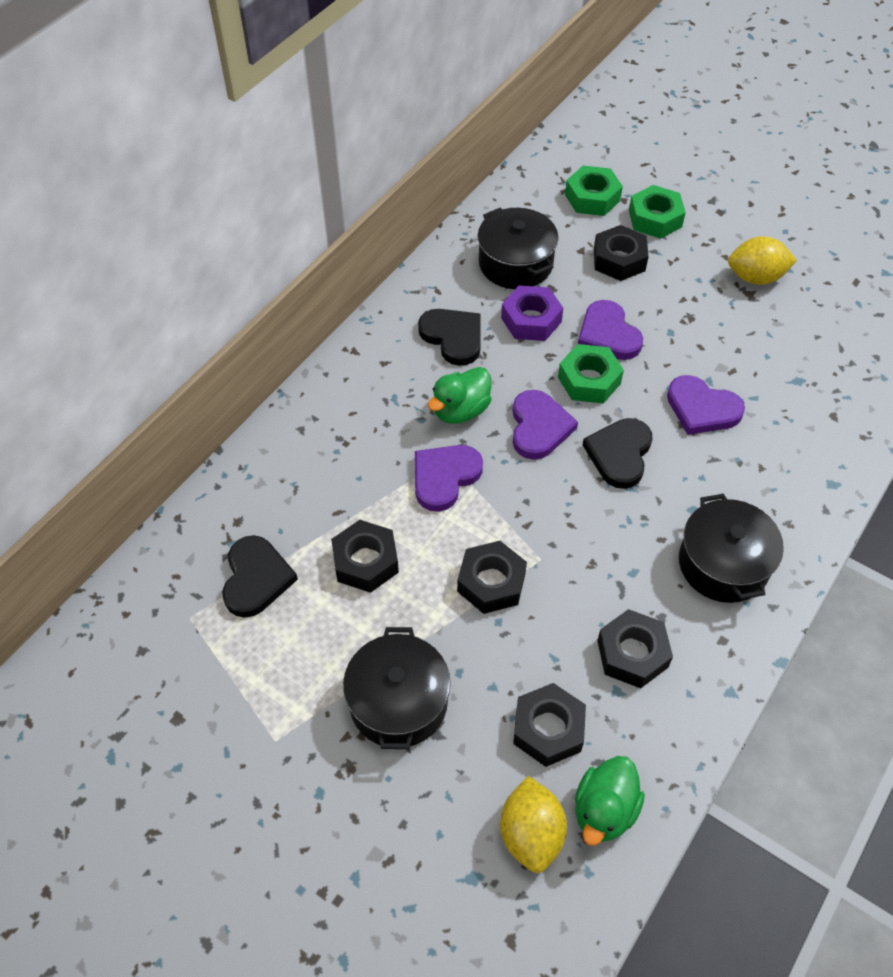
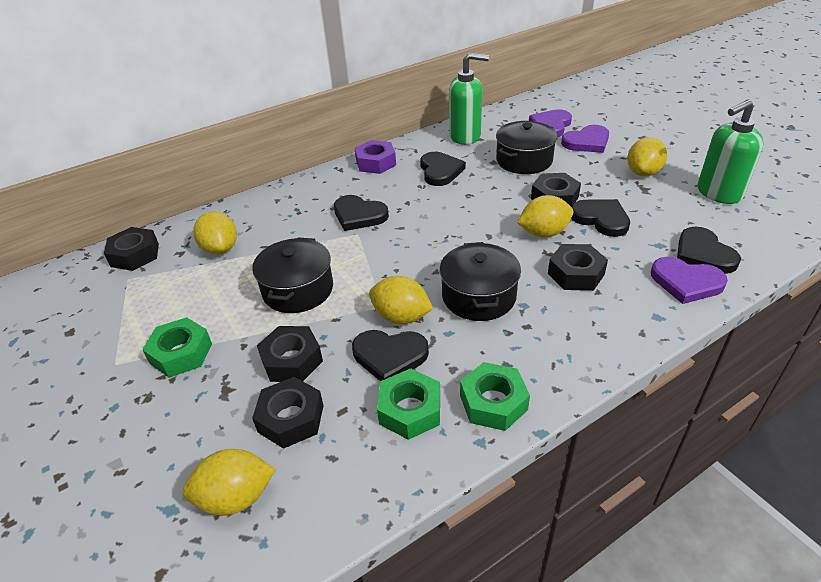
black heart: [222,535,298,618] [418,309,481,366] [583,418,652,489] = 3 -> [334,195,389,231] [352,330,429,381] [420,152,466,186] [571,199,630,237] [677,226,741,274] = 5
green duck: [428,367,492,424] [575,756,645,846] = 2 -> none = 0
green soap dispenser: none = 0 -> [449,53,489,145] [698,99,764,204] = 2
purple heart: [415,445,483,512] [513,390,578,460] [578,300,643,360] [667,375,745,435] = 4 -> [529,109,572,137] [561,125,609,153] [651,257,728,304] = 3
yellow lemon: [500,776,567,873] [728,236,797,285] = 2 -> [183,449,276,516] [193,211,237,255] [369,276,433,324] [517,195,573,237] [627,137,667,176] = 5

